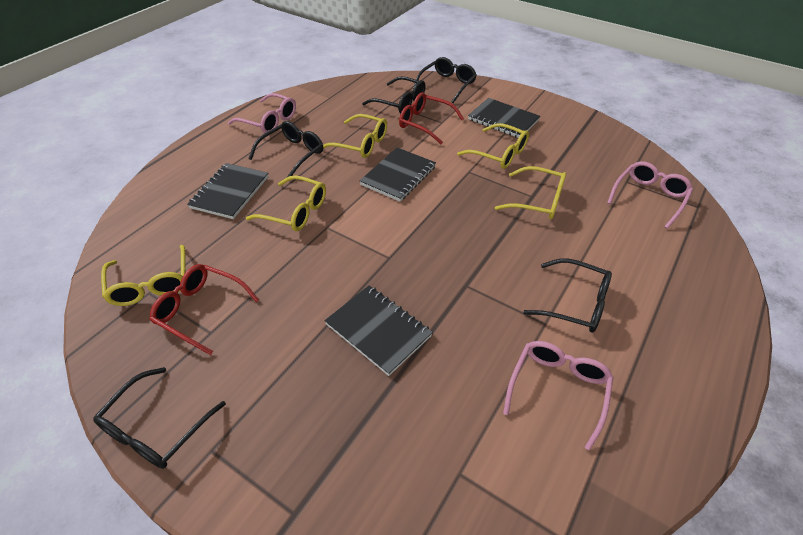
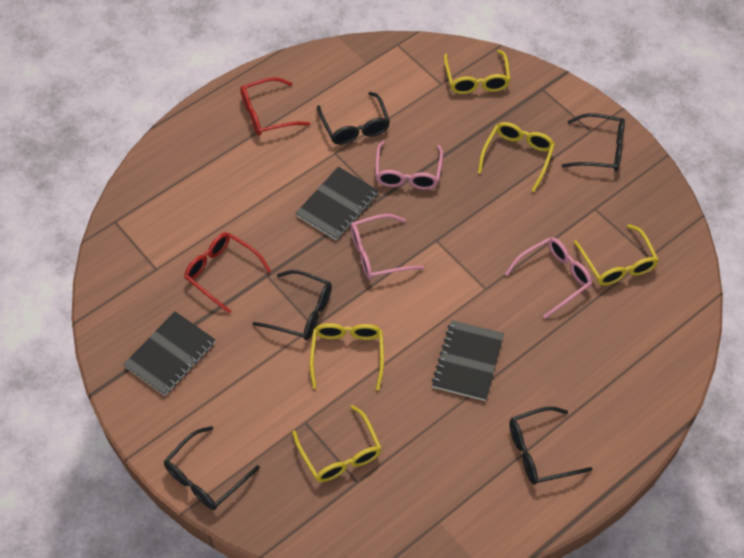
black notebook: [187,163,268,219] [325,285,433,376] [360,147,436,202] [468,98,540,138] = 4 -> [123,311,215,396] [295,167,379,240] [432,320,504,401] = 3

